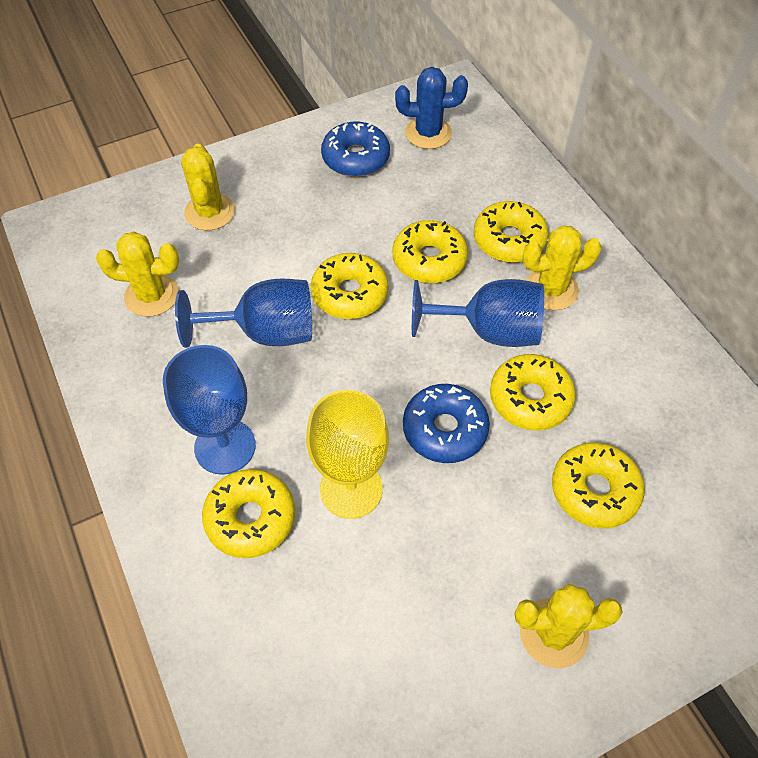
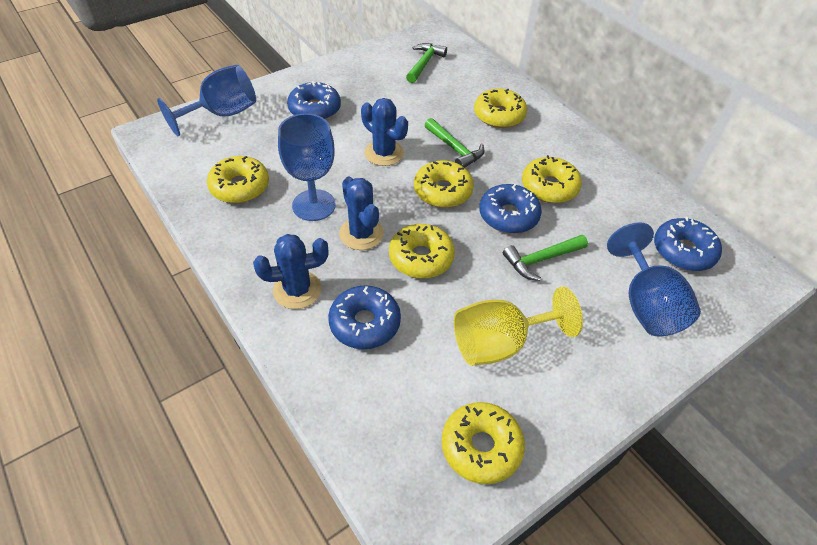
blue cactus: [395,67,468,149] = 1 -> [253,234,328,309] [339,177,384,250] [361,98,408,166] = 3
blue donut: [321,121,390,177] [403,384,490,463] = 2 -> [287,81,341,120] [328,285,401,349] [479,184,542,234] [654,217,722,271] = 4
green hammer: none = 0 -> [406,43,447,83] [425,118,484,168] [503,235,588,281] = 3
yellow cactus: [96,231,179,317] [181,144,235,230] [515,584,622,668] [522,225,602,310] = 4 -> none = 0

